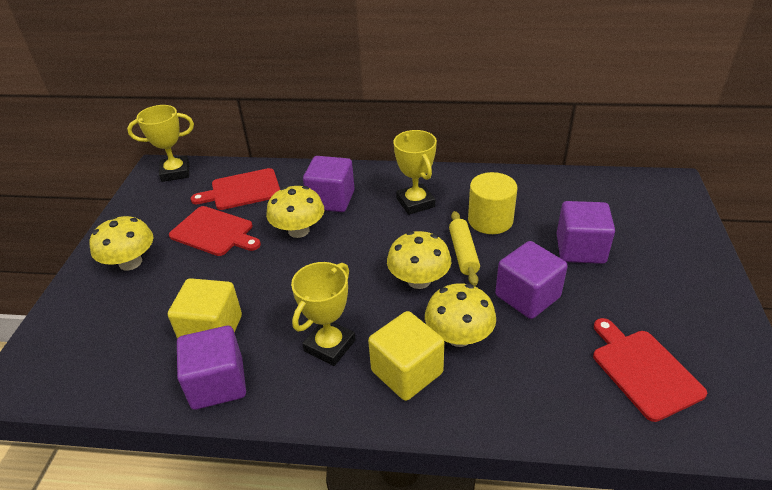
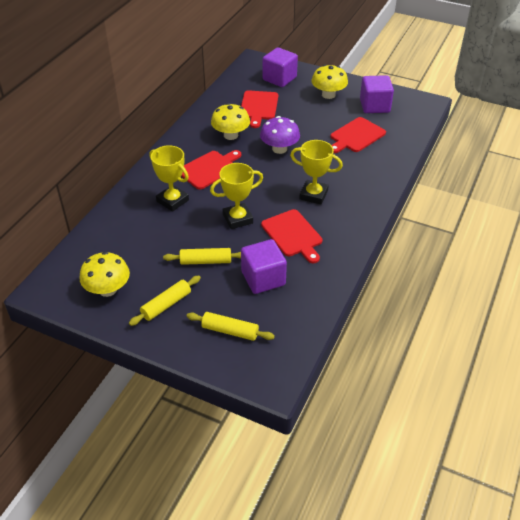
purple cube: [177,326,246,410] [303,156,355,212] [495,241,568,319] [557,201,615,264] = 4 -> [241,239,287,294] [262,47,298,87] [360,75,394,113] = 3
purple mushroom: none = 0 -> [260,116,300,154] = 1
red cutting board: [169,206,261,256] [191,168,280,210] [593,318,707,422] = 3 -> [181,150,241,190] [241,90,278,128] [261,209,322,263] [330,117,386,153] = 4
yellow cube: [168,278,242,339] [368,311,444,401] = 2 -> none = 0
yellow cylinder: [468,172,517,234] = 1 -> none = 0
yellow mushroom: [90,216,153,271] [266,186,324,238] [387,231,451,289] [425,283,496,347] = 4 -> [80,252,130,297] [211,103,250,140] [312,65,348,99] = 3
yellow rolling pin: [449,211,480,286] = 1 -> [129,276,201,326] [163,248,241,265] [186,312,275,341] = 3

